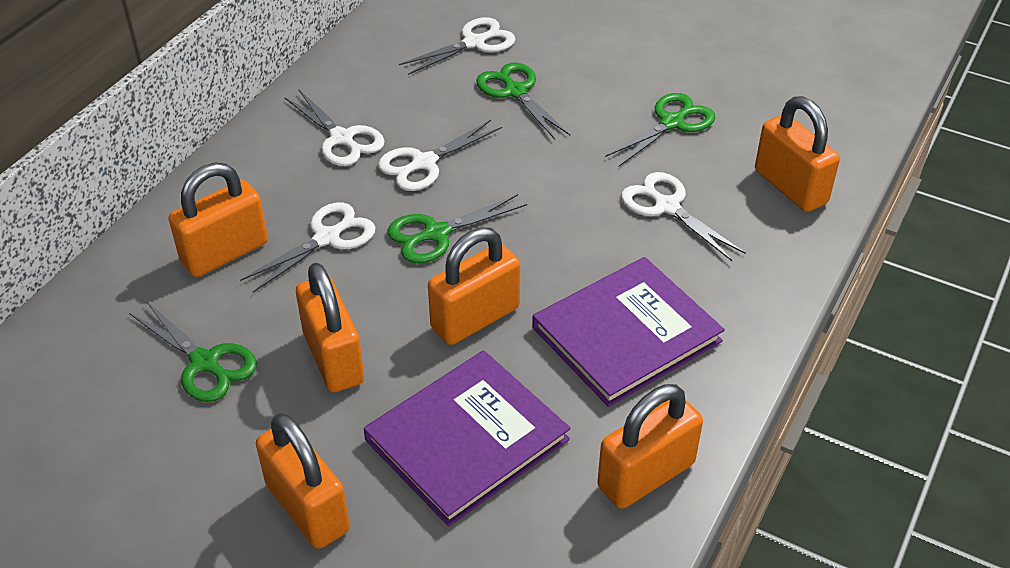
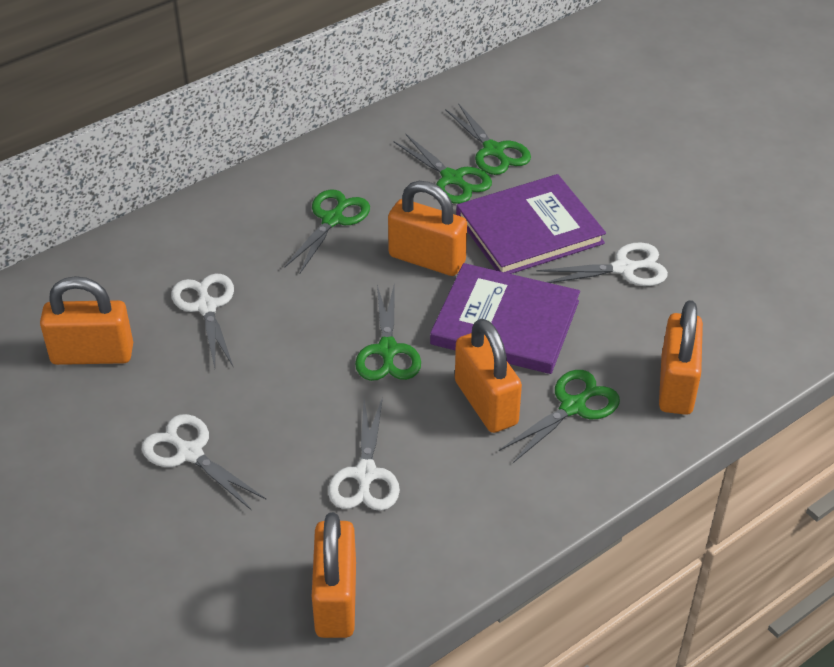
green scissors: [129,301,257,402] [387,194,527,264] [476,62,570,140] [605,93,715,166] = 4 -> [284,190,370,273] [355,282,421,381] [393,133,492,204] [445,103,531,175] [499,370,620,463] = 5
orange padlock: [168,163,268,277] [256,413,350,549] [296,263,364,392] [428,227,520,345] [597,384,703,509] [755,96,840,212] = 6 -> [40,276,133,365] [312,512,356,638] [388,181,467,276] [455,319,522,433] [659,300,703,415] = 5
white scissors: [240,202,376,293] [284,90,385,166] [378,120,502,191] [399,17,516,75] [621,172,746,261] = 5 -> [142,414,267,511] [171,273,234,368] [328,397,400,511] [536,242,668,286] = 4

